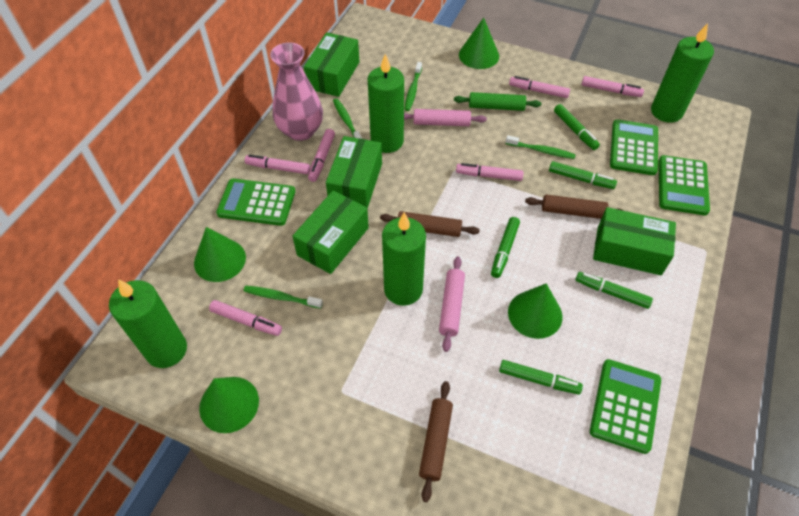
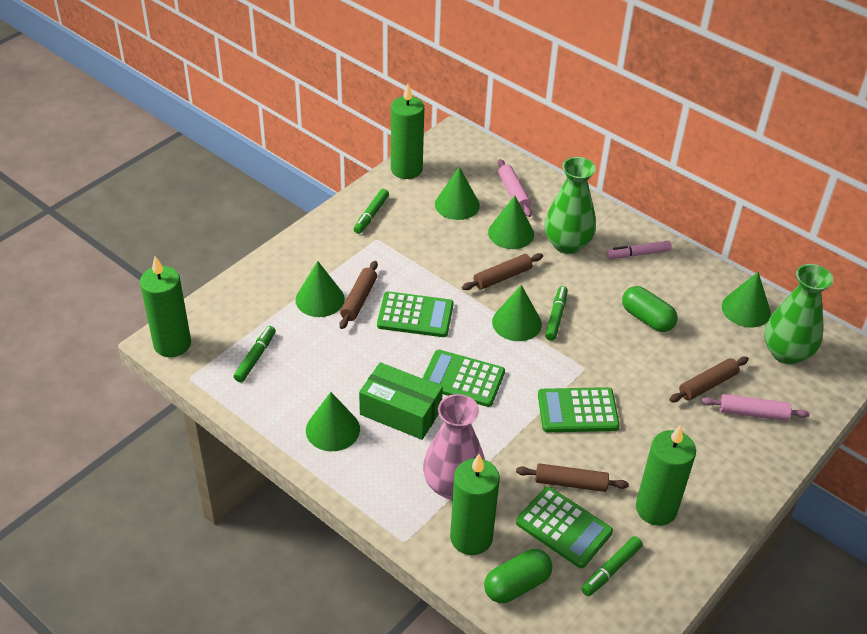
brown rolling pin: [380,211,480,237] [419,381,453,502] [525,195,624,219] = 3 -> [339,261,378,329] [462,253,543,290] [516,463,629,492] [669,357,749,402] = 4
green box: [292,191,369,274] [304,32,359,97] [326,136,382,209] [593,207,676,275] = 4 -> [359,362,443,440] = 1
green capsule: none = 0 -> [484,549,553,603] [622,286,678,332] = 2
green cone: [194,227,246,282] [199,377,259,433] [459,18,499,69] [508,283,563,339] = 4 -> [295,261,345,317] [306,392,360,451] [435,167,480,220] [488,196,534,249] [492,285,542,341] [722,272,771,327] = 6
green marker: [491,217,520,278] [499,360,583,395] [549,161,617,189] [554,104,600,150] [575,272,653,309] = 5 -> [234,326,276,382] [354,189,389,234] [545,286,568,341] [582,536,643,596] = 4
green rolling pin: [454,92,541,111] = 1 -> none = 0
green toothbrush: [243,286,323,309] [333,98,362,139] [404,62,422,111] [506,135,576,159] = 4 -> none = 0
green vase: none = 0 -> [545,157,596,254] [764,264,833,365] = 2
pink marker: [209,300,282,336] [245,154,310,174] [308,129,335,182] [456,163,524,181] [509,76,570,98] [582,76,644,97] = 6 -> [607,240,672,259] = 1

